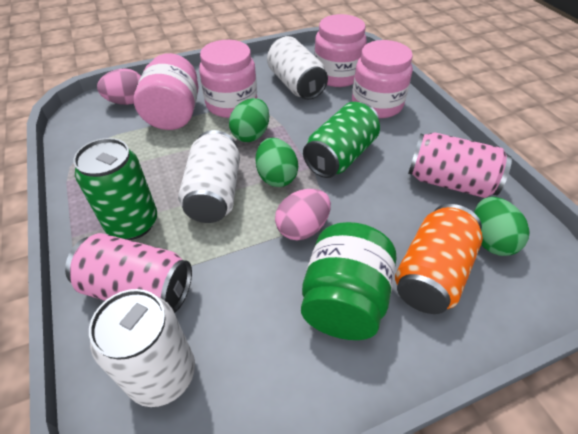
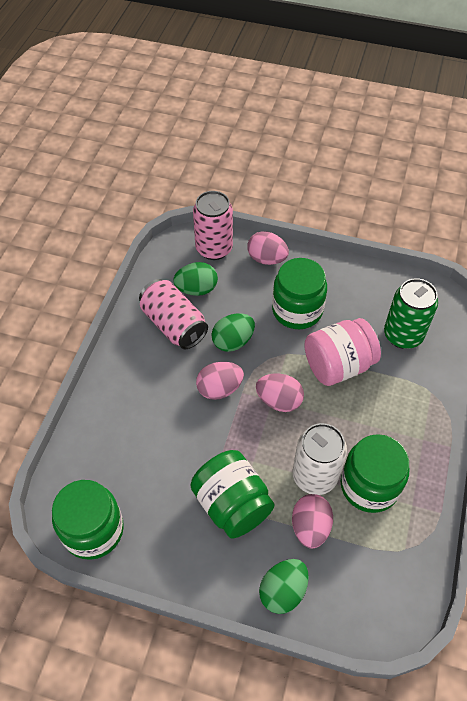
green can: [73,138,157,240] [303,102,380,178] = 2 -> [384,278,438,349] = 1
green jar: [301,222,396,340] = 1 -> [52,480,124,560] [190,450,275,539] [272,258,327,329] [341,434,409,513] = 4
orange can: [395,204,483,314] = 1 -> none = 0
pink egg: [97,68,141,105] [275,189,331,241] = 2 -> [196,362,244,400] [247,231,289,265] [256,374,304,412] [292,494,333,549] = 4
pink jar: [134,53,199,130] [199,40,257,118] [314,14,367,87] [352,40,413,118] = 4 -> [304,318,381,386] = 1
white can: [89,289,195,407] [178,130,240,223] [267,36,328,100] = 3 -> [293,423,347,495] = 1

